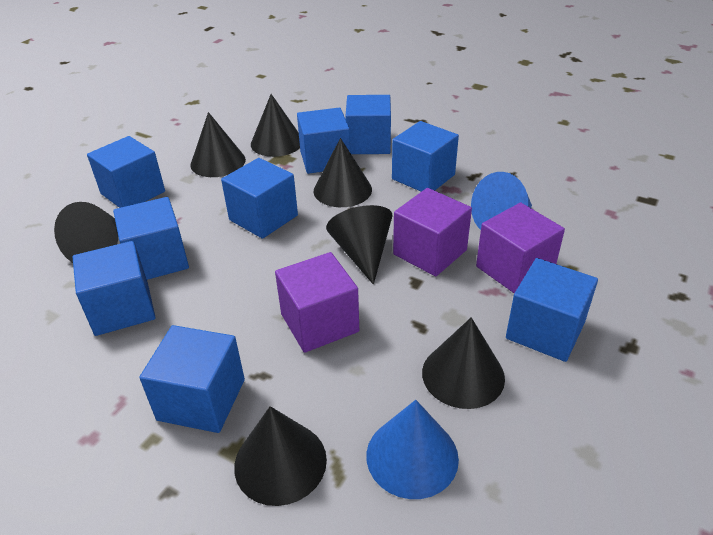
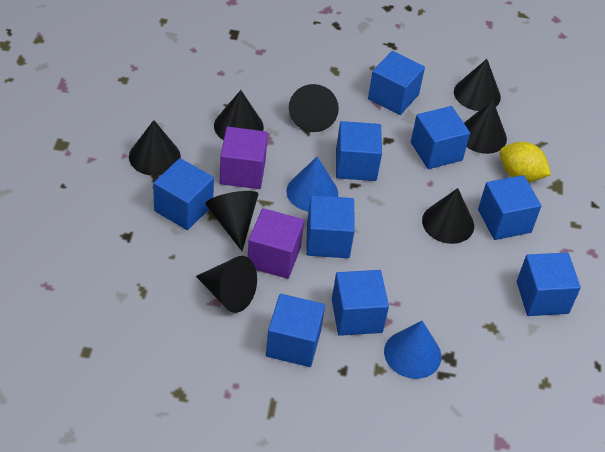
black cone: [54,202,119,263] [190,112,246,177] [234,406,327,506] [251,94,300,157] [314,138,372,207] [326,205,393,285] [422,317,505,409] = 7 -> [129,120,181,176] [196,256,257,313] [205,191,259,251] [214,90,264,140] [289,84,339,132] [422,188,474,244] [454,59,501,111] [464,100,507,154] = 8
purple cube: [275,252,359,353] [393,188,472,276] [476,203,565,293] = 3 -> [220,127,268,189] [247,208,304,279] = 2
yellow lemon: none = 0 -> [500,142,551,182] = 1

